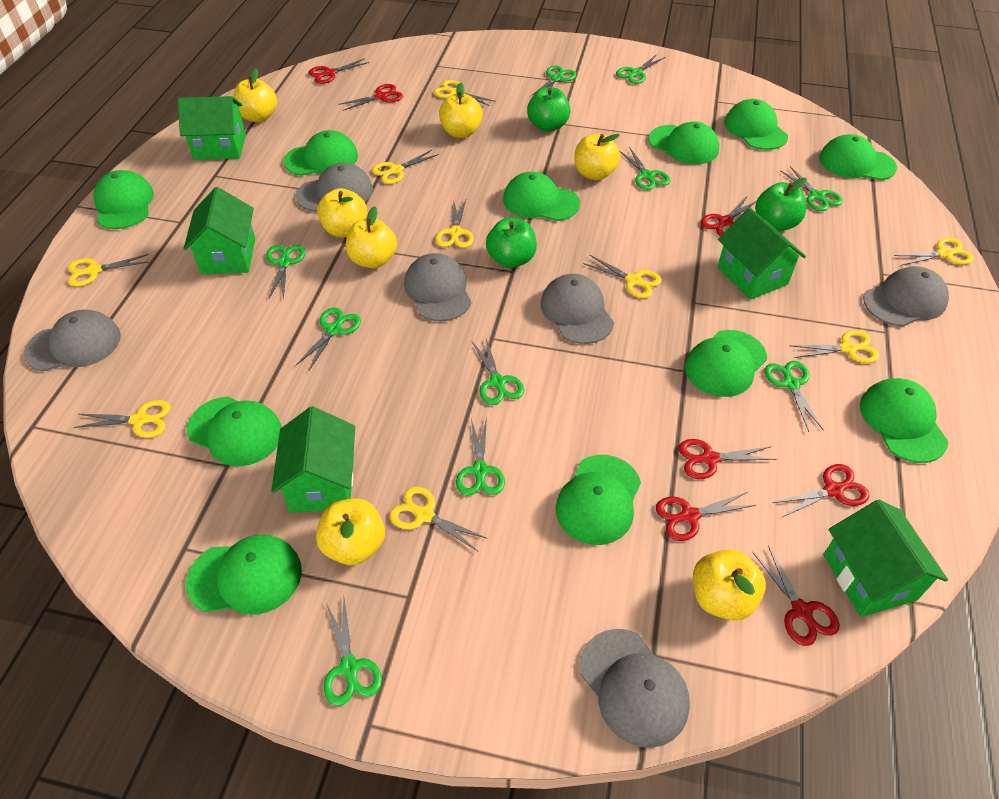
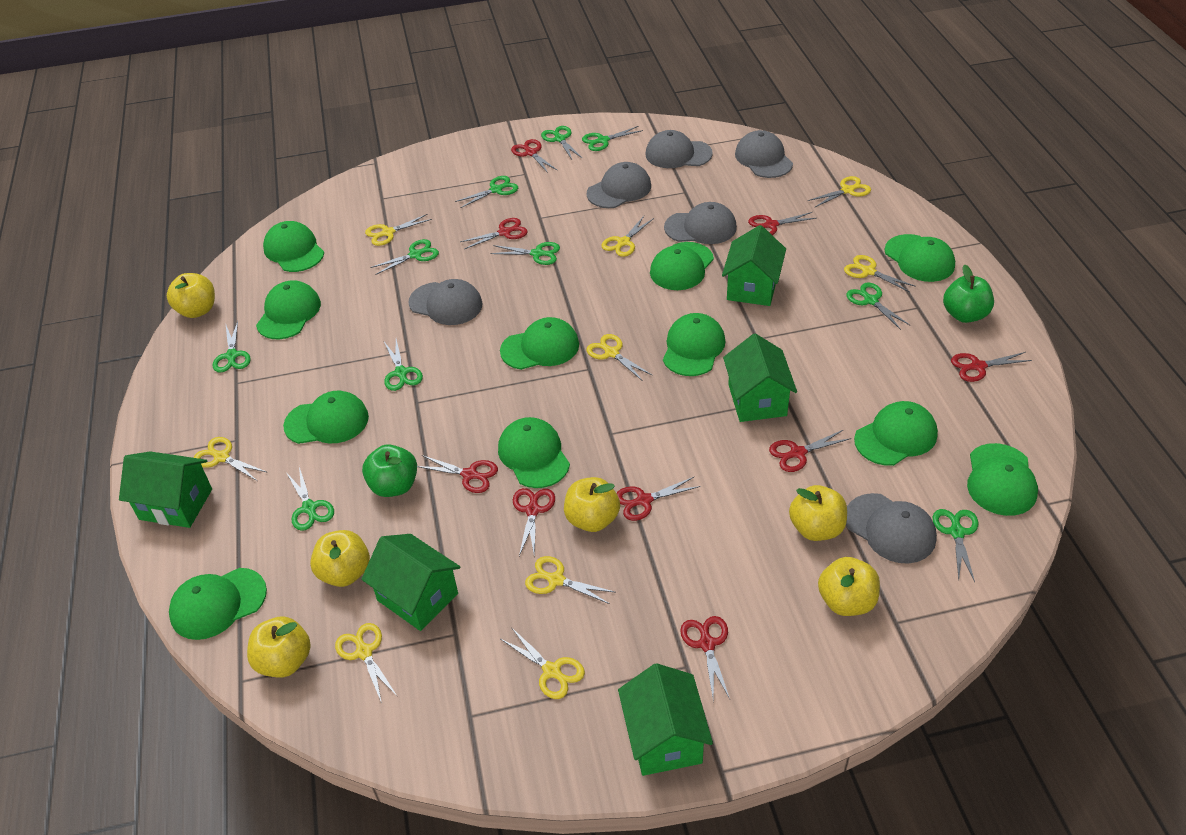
green apple: [486,218,537,268] [527,87,571,132] [755,178,807,231] = 3 -> [362,444,417,497] [943,265,994,323] = 2
red scissors: [308,58,370,84] [338,84,403,111] [656,492,756,541] [678,439,777,479] [701,196,757,236] [752,545,840,646] [772,464,870,518] = 7 -> [417,455,498,493] [460,218,528,249] [511,139,558,173] [513,488,555,556] [616,477,701,521] [680,616,730,699] [748,212,817,235] [769,429,851,472] [951,352,1032,382] = 9
yellow apple: [234,68,277,122] [316,498,385,565] [317,188,367,237] [346,206,397,268] [439,83,483,138] [575,134,620,180] [693,549,766,621] = 7 -> [167,273,215,318] [247,617,311,677] [310,530,370,587] [564,477,620,532] [789,485,847,541] [818,557,880,616] = 6

